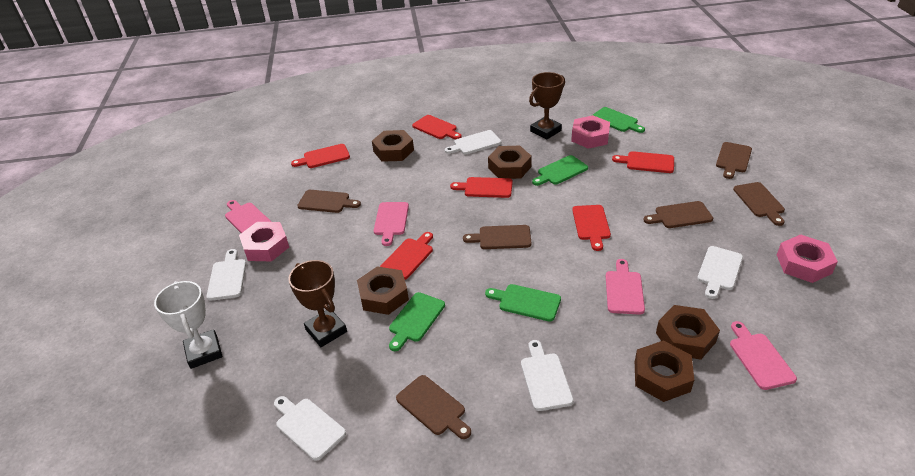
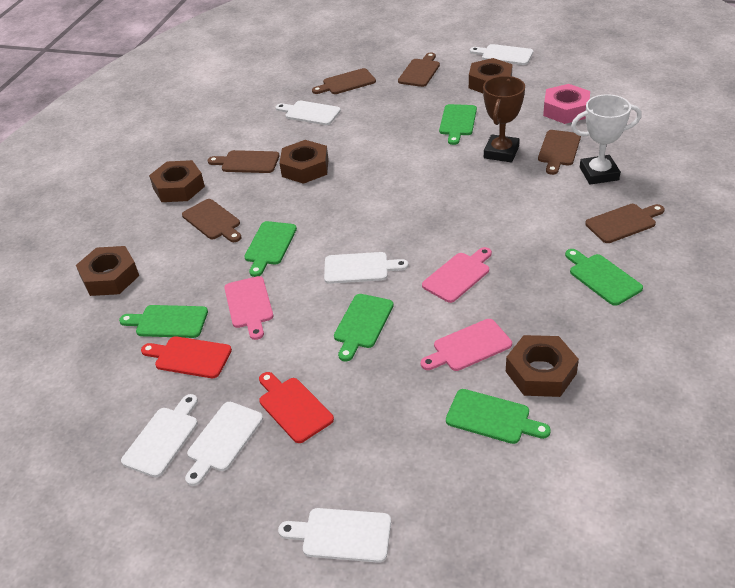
brown trophy: [288,260,347,347] [529,72,565,140] = 2 -> [483,76,525,162] = 1
green cutting board: [389,292,445,351] [485,284,561,322] [532,155,588,186] [591,107,645,133] = 4 -> [119,305,208,338] [244,221,297,277] [334,294,394,361] [439,104,477,145] [446,389,551,444] [565,249,643,306] = 6
pink cutting board: [225,200,271,233] [374,202,409,246] [606,259,645,315] [730,321,797,390] = 4 -> [224,276,273,340] [421,319,512,371] [422,247,492,303] = 3
pink nut: [239,222,289,261] [571,115,610,149] [777,234,838,283] = 3 -> [543,84,590,124] = 1
red cutting board: [291,144,350,168] [380,232,433,280] [412,115,462,140] [450,177,513,198] [572,205,611,251] [612,151,674,173] = 6 -> [141,336,232,378] [259,372,334,443] = 2
white cutting board: [207,249,246,301] [274,396,346,461] [445,130,501,154] [521,340,574,411] [697,246,743,299] = 5 -> [121,394,198,477] [185,402,263,486] [276,101,341,125] [278,508,391,563] [324,252,408,284] [470,44,533,65] = 6

